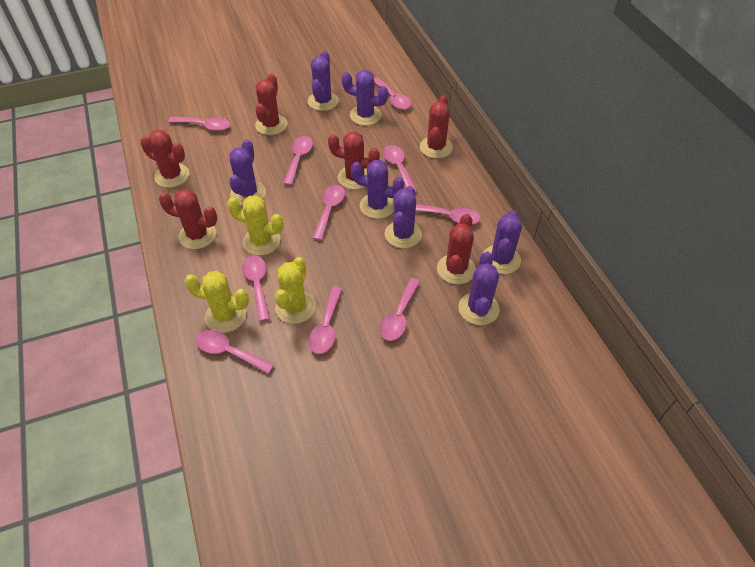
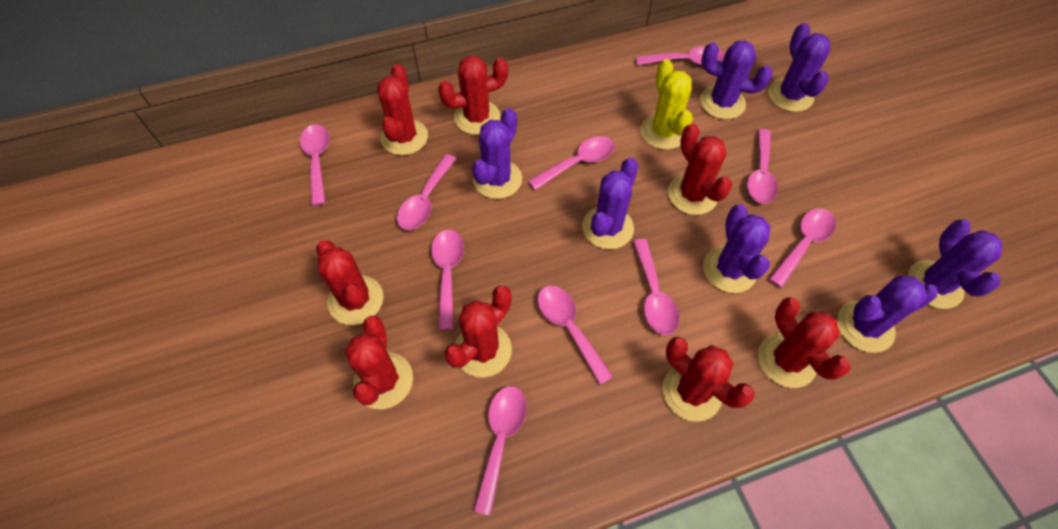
red cactus: [140,130,189,188] [159,189,217,249] [255,74,287,135] [328,131,380,190] [420,95,453,158] [437,214,476,285] = 6 -> [316,240,383,325] [345,316,413,409] [377,64,428,155] [438,56,508,135] [444,286,512,377] [662,337,754,422] [668,123,732,215] [758,297,851,388] = 8
yellow cactus: [184,271,249,333] [227,195,284,256] [275,257,316,324] = 3 -> [641,59,693,150] = 1

